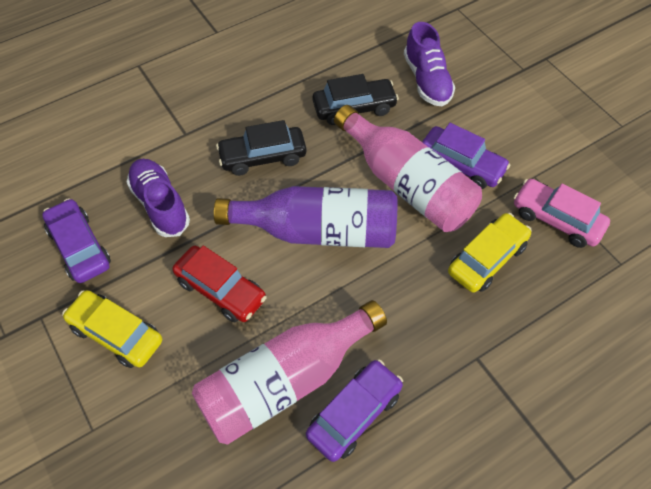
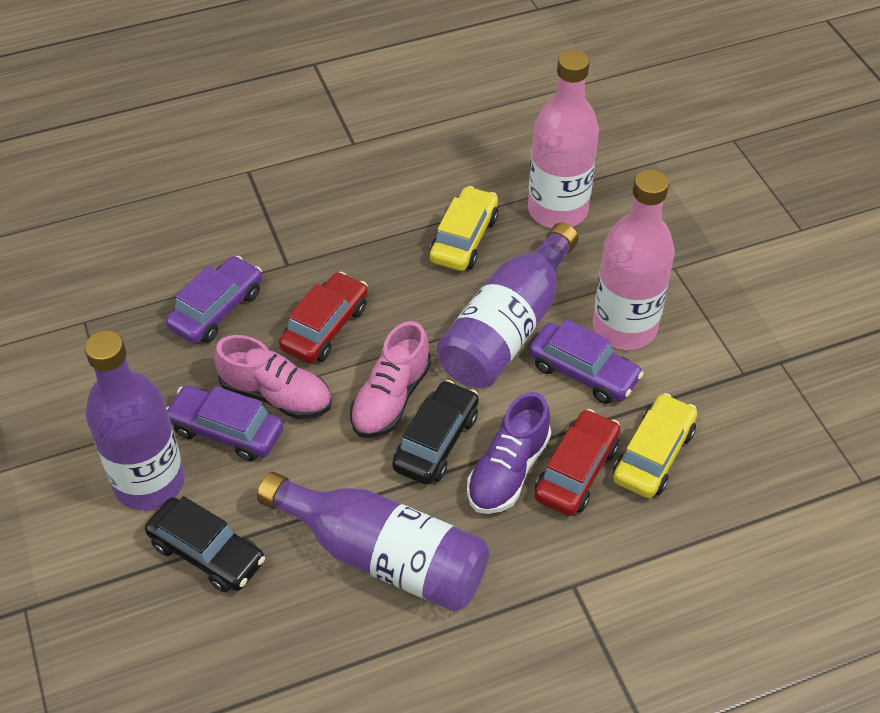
pink car: [514,179,610,248] = 1 -> none = 0
pink shoe: none = 0 -> [214,335,332,419] [350,321,431,438] = 2
purple bottle: [214,186,397,248] = 1 -> [84,330,185,510] [257,472,489,612] [437,223,579,388] = 3
purple shoe: [127,159,190,237] [404,22,455,106] = 2 -> [467,392,551,514] = 1
red car: [172,245,267,322] = 1 -> [279,272,368,363] [534,409,620,516] = 2

